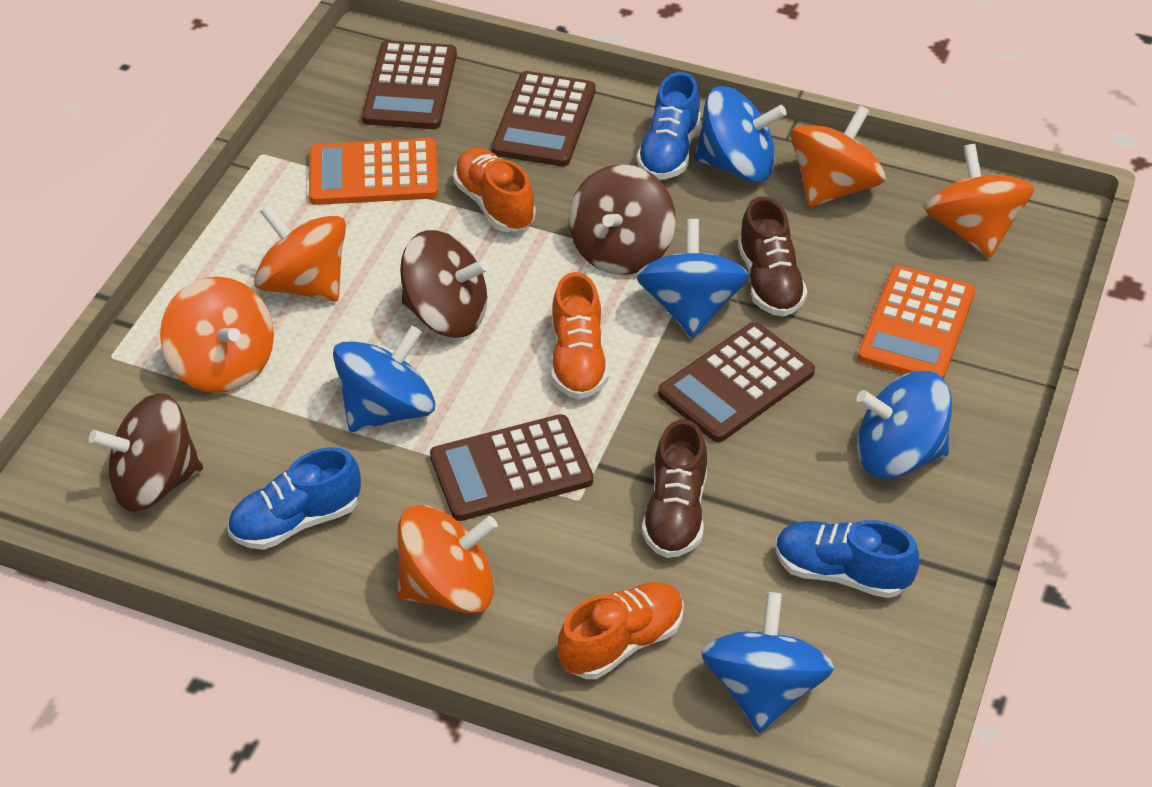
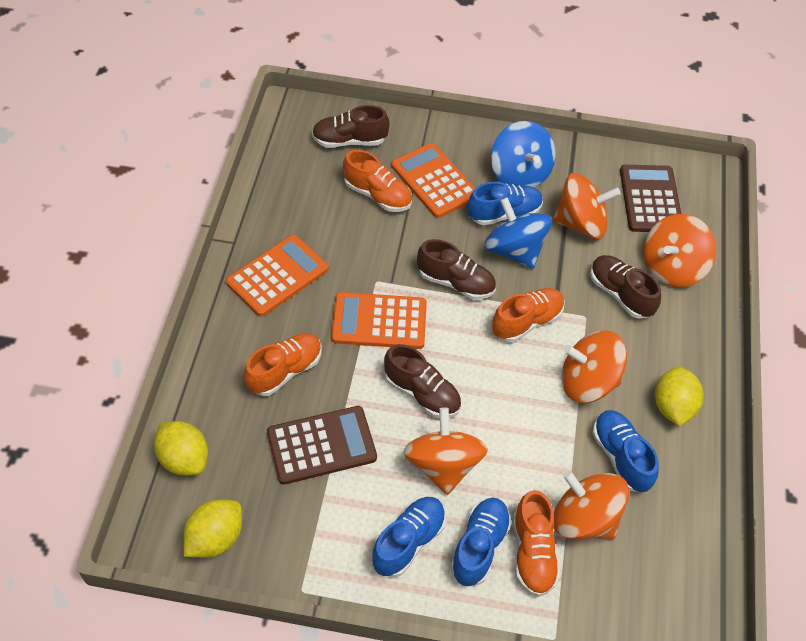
blue shoe: [228,447,361,550] [637,72,701,180] [776,520,919,598] = 3 -> [372,497,446,577] [450,498,512,586] [467,182,543,226] [592,410,659,492] = 4
blue spinning top: [333,325,435,432] [636,219,749,338] [695,86,787,182] [701,592,834,733] [856,371,952,479] = 5 -> [484,197,552,269] [491,121,556,188] = 2
brown calculator: [362,40,457,129] [430,414,593,521] [491,71,595,167] [658,322,815,442] = 4 -> [267,406,377,485] [620,165,681,232] = 2
brown shoe: [642,419,707,558] [738,197,808,316] = 2 -> [312,105,390,148] [384,344,461,418] [417,239,496,300] [590,255,661,319] = 4
brown spinning top: [89,393,203,512] [400,230,489,338] [569,164,676,275] = 3 -> none = 0
orange calculator: [309,138,439,205] [857,265,975,379] = 2 -> [226,235,328,317] [331,292,427,349] [391,143,475,218] = 3
orange shoe: [453,148,536,232] [551,272,609,399] [558,582,684,679] = 3 -> [244,333,322,396] [343,150,412,212] [492,288,565,342] [513,490,560,597] = 4
yellow lemon: none = 0 -> [154,421,208,476] [183,500,242,558] [655,366,704,426] = 3

